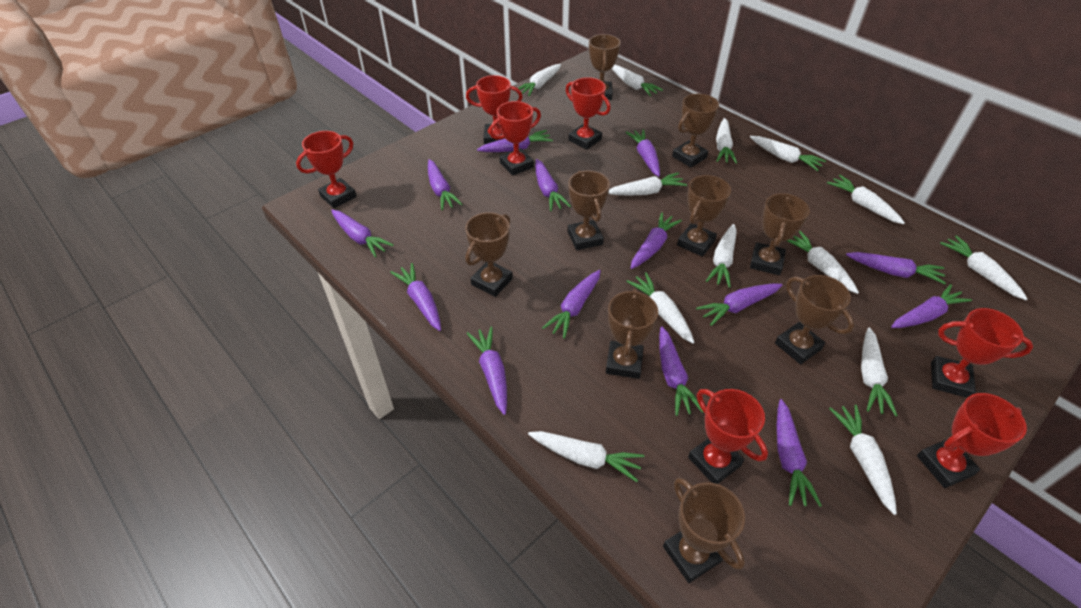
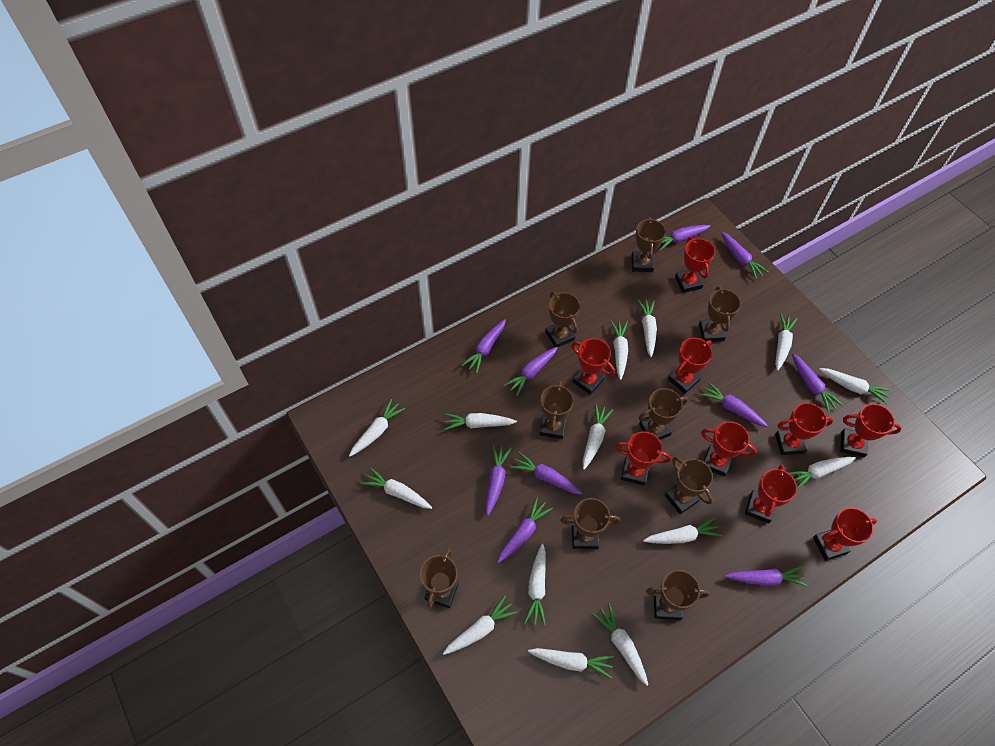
purple carrot: [331,210,394,257] [390,263,441,331] [428,159,462,210] [467,327,507,415] [477,130,553,152] [535,159,571,211] [542,270,601,339] [626,129,660,177] [631,212,682,269] [659,327,703,416] [696,283,782,326] [777,399,822,507] [846,252,946,284] [891,284,972,328] = 14 -> [462,319,506,374] [485,444,511,516] [497,497,553,563] [504,347,558,396] [511,452,583,495] [659,225,711,251] [700,382,768,427] [721,232,769,279] [725,565,808,586] [792,354,843,413] = 10
red trophy: [296,131,357,208] [466,75,523,145] [489,101,541,176] [566,77,611,150] [688,389,768,484] [917,393,1027,488] [931,308,1033,398] = 7 -> [572,338,615,395] [615,432,671,486] [668,338,713,394] [675,237,715,293] [701,421,757,477] [745,465,797,523] [775,403,834,455] [813,507,877,561] [840,404,902,458] = 9
white carrot: [518,64,561,96] [528,431,644,482] [608,172,687,196] [612,65,663,97] [626,272,695,344] [706,224,737,288] [716,118,737,164] [750,136,826,171] [787,231,859,294] [827,175,905,224] [829,405,897,515] [861,327,898,416] [940,235,1028,300] = 13 -> [349,399,405,457] [360,467,432,509] [443,595,518,655] [444,413,517,430] [524,544,546,626] [528,648,614,678] [582,404,613,470] [592,603,648,686] [610,320,628,380] [638,300,657,357] [643,517,722,544] [775,313,797,371] [789,457,856,490] [819,368,891,404] = 14

